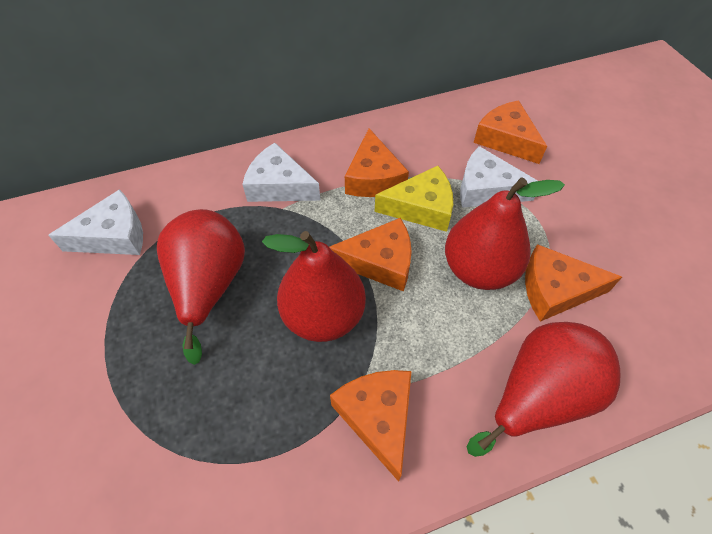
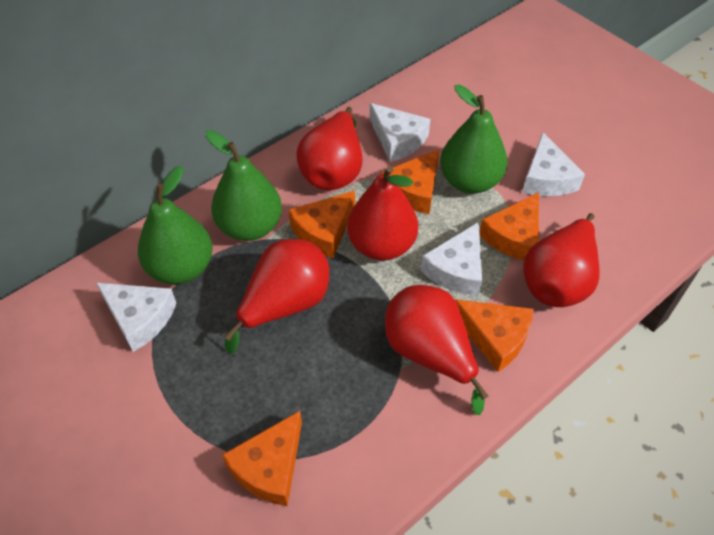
green pear: none = 0 -> [138,165,213,285] [206,130,282,241] [440,85,508,194] = 3
red pear: [157,209,245,365] [262,231,366,342] [445,177,565,290] [467,322,620,457] = 4 -> [224,239,330,354] [297,107,363,190] [347,166,418,260] [385,285,488,415] [523,213,600,307] = 5
white cheese: [48,189,143,255] [242,143,321,202] [460,146,538,208] = 3 -> [96,283,177,352] [370,103,430,162] [421,222,482,296] [522,132,585,196] = 4
yellow cheese: [375,166,453,232] = 1 -> none = 0

